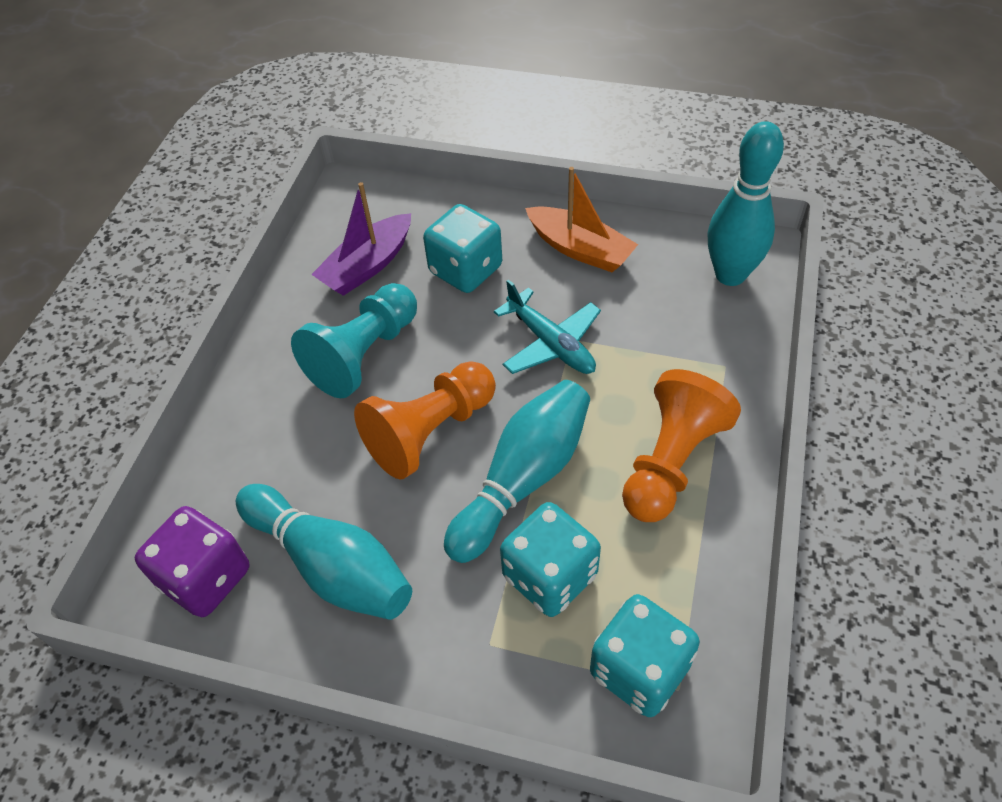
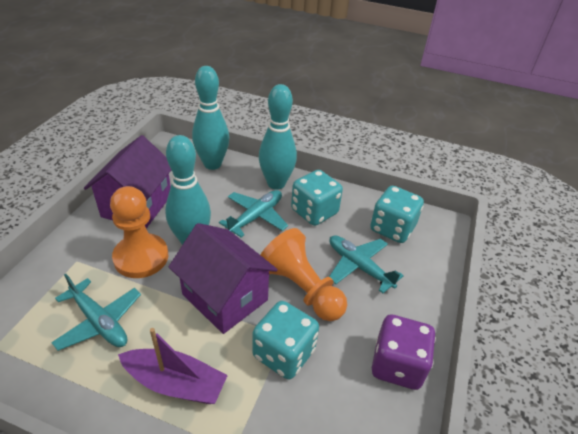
orange boat: [525,167,638,272] = 1 -> none = 0
purple house: none = 0 -> [84,135,171,228] [169,223,278,334] = 2
turquoise pawn: [291,283,417,398] = 1 -> none = 0
turquoise plane: [494,279,601,374] = 1 -> [51,274,141,351] [219,190,288,237] [329,235,404,293] = 3

